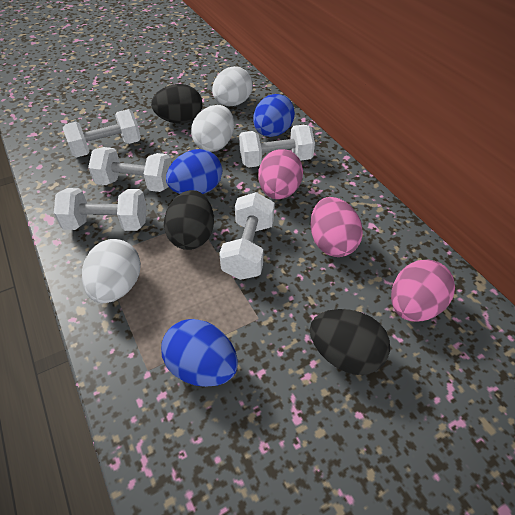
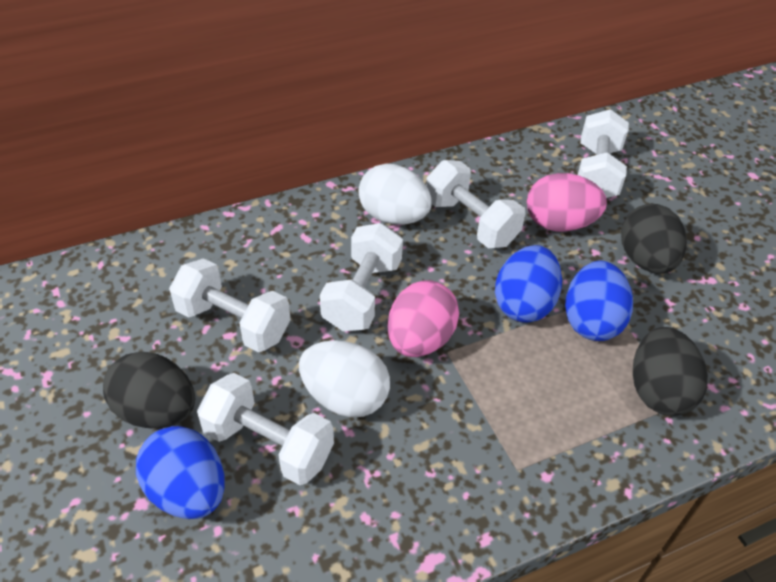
pink egg: [258,149,303,199] [310,197,363,257] [391,260,455,322] = 3 -> [387,280,459,357] [527,173,607,232] = 2
white egg: [82,239,141,303] [191,105,234,152] [212,66,253,106] = 3 -> [299,340,390,417] [358,164,432,225] = 2

